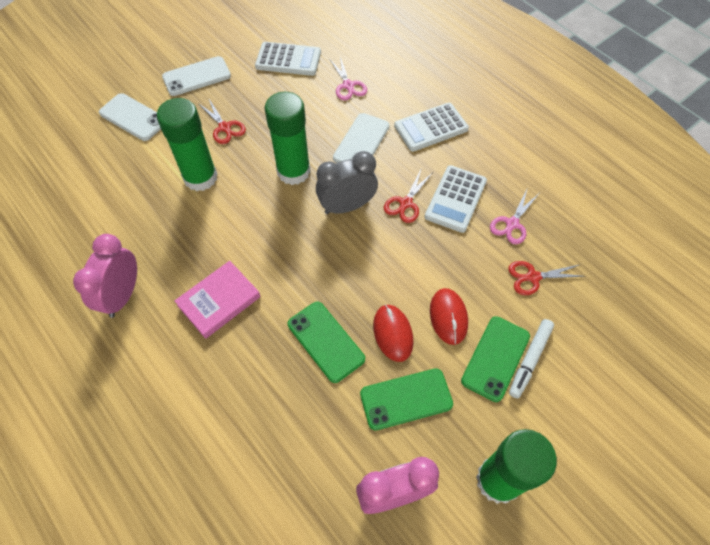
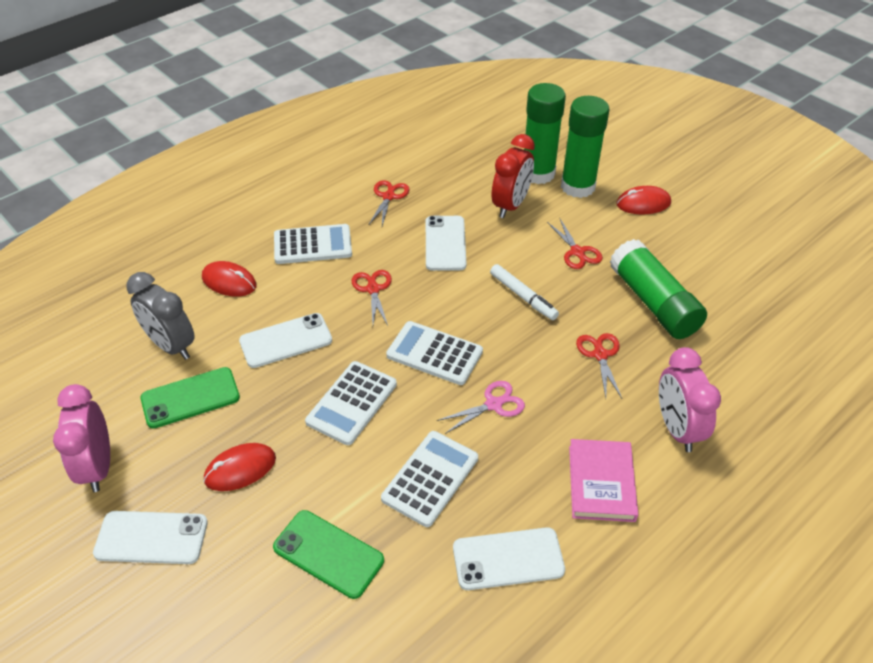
green phone: [288,302,365,383] [360,368,453,430] [461,316,530,402] = 3 -> [140,367,240,429] [273,510,384,599] = 2
pink scissors: [330,57,367,100] [490,190,539,245] = 2 -> [437,381,525,434] = 1
red clock: none = 0 -> [492,134,535,218] = 1
red mouse: [373,304,414,362] [430,288,468,345] = 2 -> [202,261,257,297] [203,443,276,491] [616,186,671,215] = 3
red scissors: [198,99,246,144] [384,170,433,223] [508,261,585,295] = 3 -> [352,270,392,326] [368,180,410,226] [547,219,603,269] [576,333,622,398] = 4
white calculator: [255,42,321,76] [394,103,469,152] [425,165,487,233] = 3 -> [274,224,352,264] [305,361,397,445] [381,431,478,527] [386,321,483,385] = 4
white phone: [99,93,161,141] [162,56,231,96] [333,113,389,163] = 3 -> [93,511,208,564] [239,313,332,368] [426,216,467,271] [453,527,565,590] = 4

